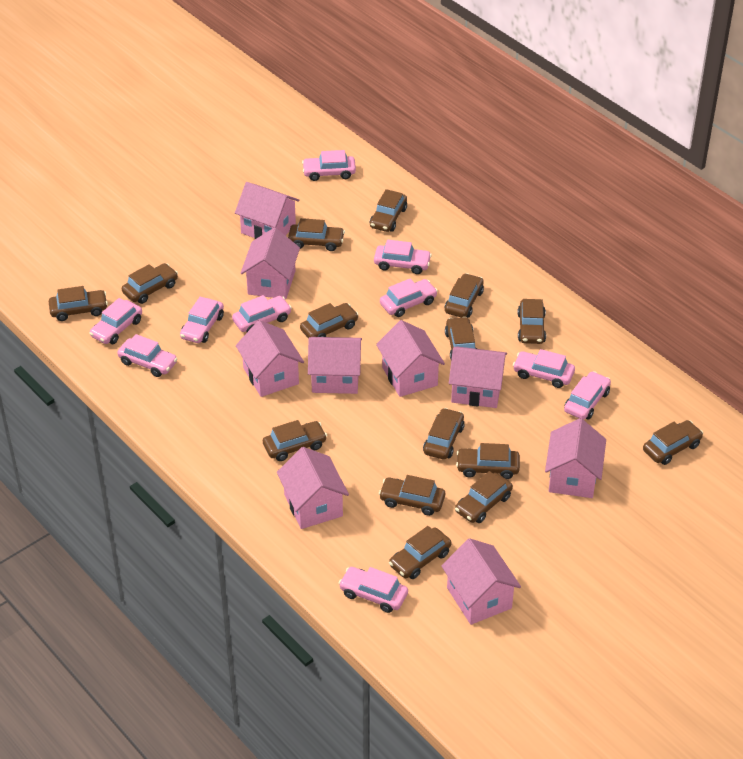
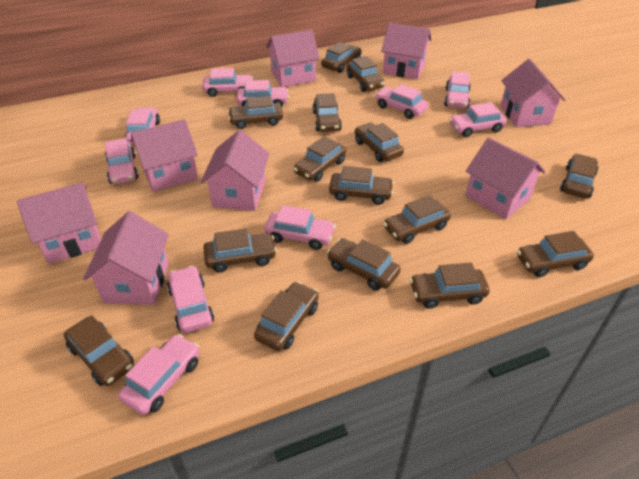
pink house: [235,182,300,239] [236,320,304,397] [241,228,300,299] [277,447,349,529] [308,337,362,394] [376,320,445,397] [441,538,521,625] [449,346,507,408] [545,418,606,498] = 9 -> [17,183,101,264] [83,211,169,305] [131,119,198,192] [201,130,270,211] [266,30,320,87] [381,23,432,79] [465,138,546,219] [500,59,566,127] = 8

